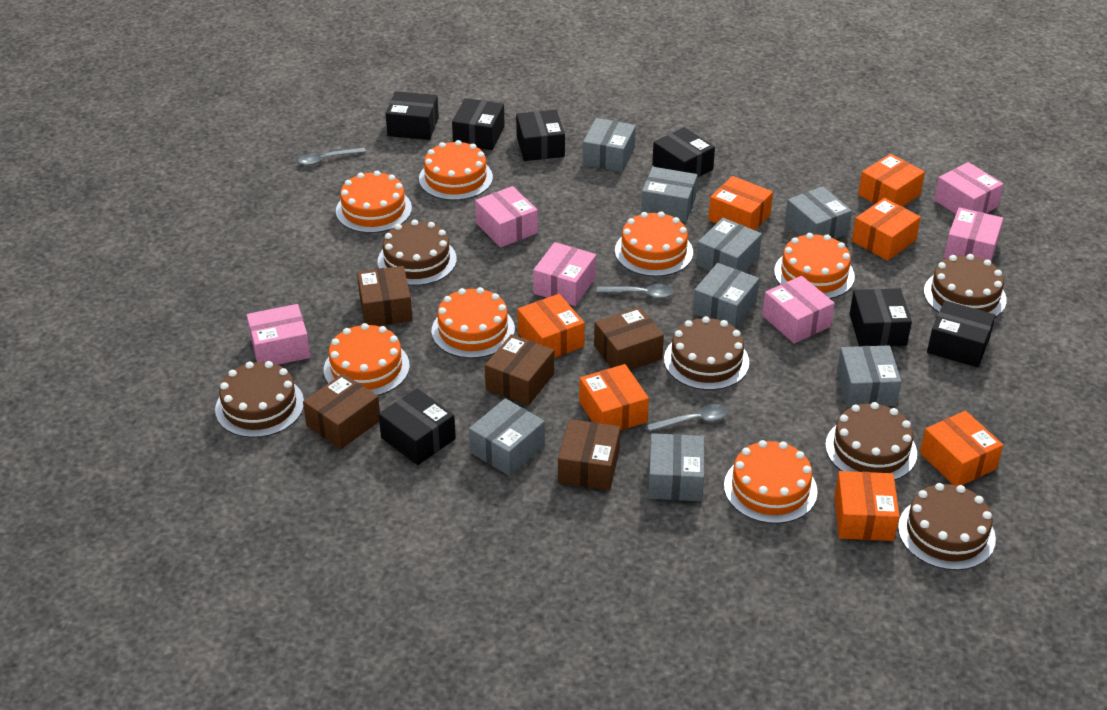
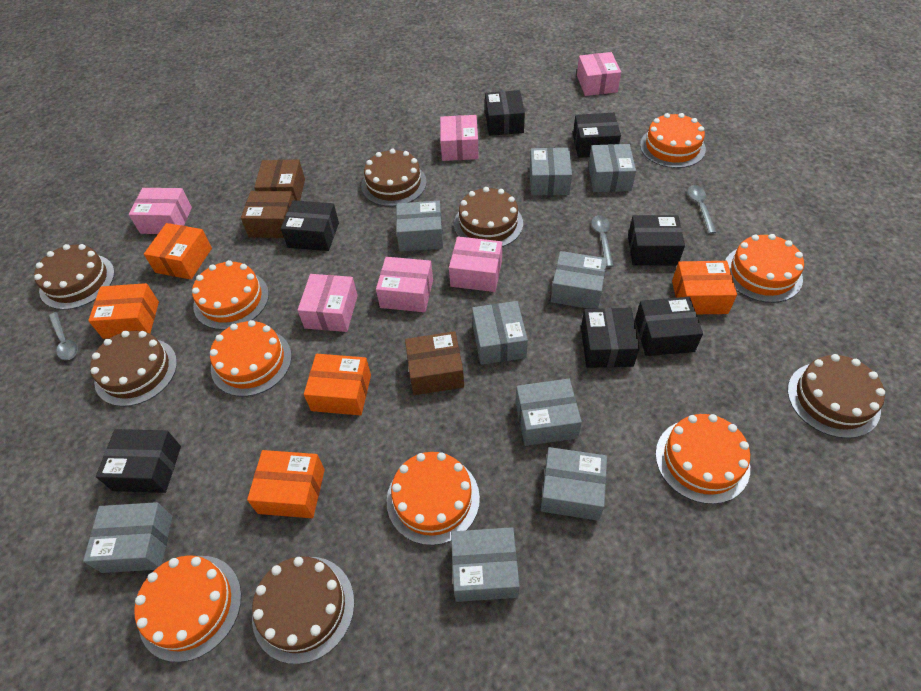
brown box: [303,373,380,449] [357,266,413,326] [485,334,554,406] [558,419,621,490] [594,307,664,370] = 5 -> [241,191,295,238] [254,159,305,201] [405,331,464,395] = 3
grey box: [469,398,545,476] [583,118,636,172] [641,167,698,222] [648,433,704,501] [693,263,759,328] [696,218,762,272] [785,186,852,239] [837,345,902,408] = 8 -> [83,502,172,573] [396,201,443,252] [451,527,520,602] [472,301,528,365] [515,379,582,446] [530,148,572,195] [541,447,607,521] [551,251,607,309] [588,144,636,192] = 9
orange box: [517,294,585,358] [579,364,649,431] [708,176,773,230] [834,471,900,541] [852,198,921,261] [858,154,925,207] [920,411,1003,486] = 7 -> [88,283,159,339] [144,223,212,279] [247,450,325,518] [304,354,371,416] [672,261,737,314] = 5

